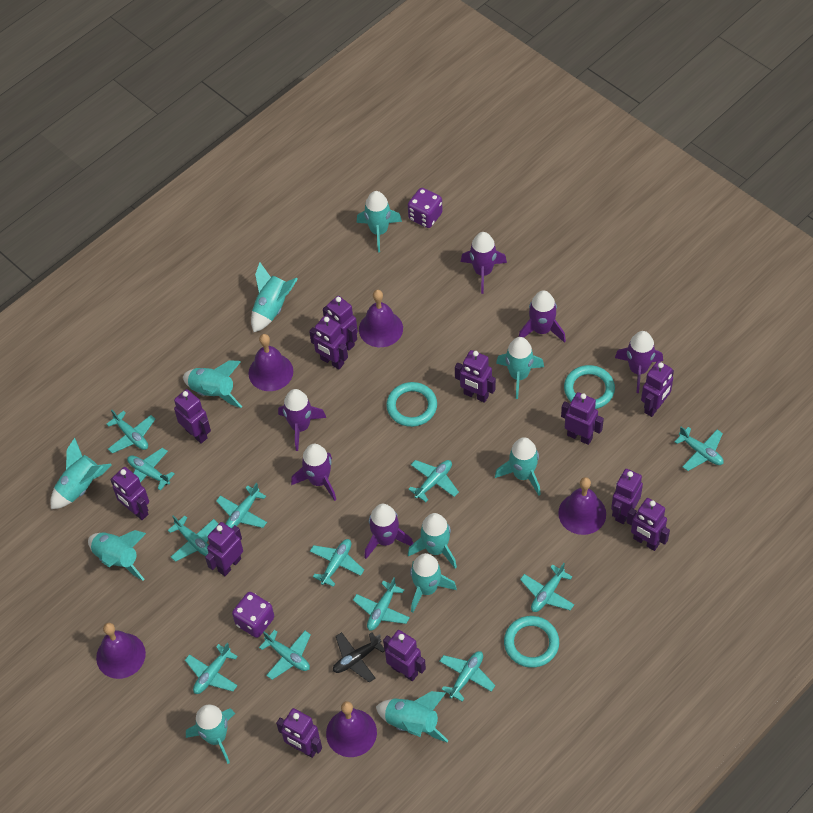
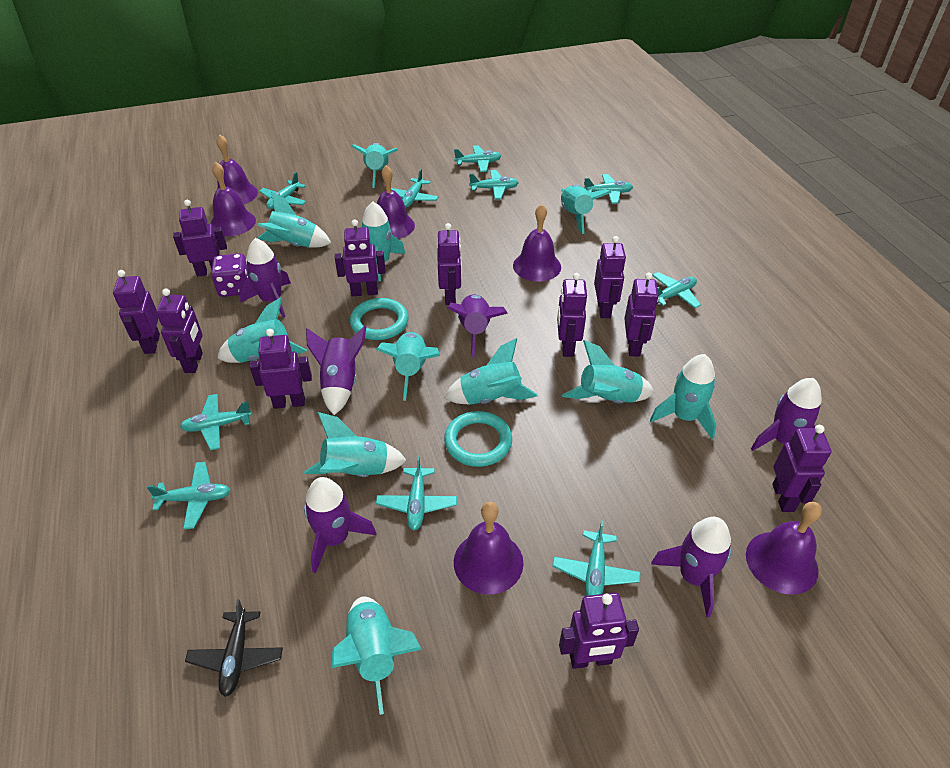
purple bell: [96,623,146,679] [248,334,293,391] [326,701,377,757] [359,290,403,347] [558,477,606,535] = 5 -> [210,162,256,236] [216,135,258,204] [377,165,415,239] [454,502,523,595] [513,204,561,282] [746,502,822,595] = 6
purple dice: [232,592,274,638] [408,188,443,228] = 2 -> [211,253,249,297] = 1
purple robot: [110,467,149,520] [174,389,211,444] [205,522,243,576] [276,708,322,758] [309,316,348,369] [323,296,358,351] [383,630,426,681] [455,350,496,403] [561,392,604,445] [611,469,643,524] [626,498,670,551] [641,361,674,417] = 12 -> [113,270,160,354] [156,288,203,373] [173,200,227,277] [250,329,312,409] [335,219,386,296] [437,223,462,305] [557,273,587,357] [559,593,639,669] [594,236,626,318] [624,272,659,357] [772,425,832,512] = 11
turquoise plane: [106,410,155,453] [127,448,175,491] [168,515,218,562] [185,643,238,694] [216,483,267,528] [259,630,311,680] [310,539,364,587] [353,577,410,630] [408,460,459,502] [439,651,495,702] [520,563,575,612] [674,427,724,471] = 12 -> [146,462,231,530] [180,394,252,450] [259,172,306,209] [376,456,457,530] [391,169,439,207] [454,145,501,172] [469,170,519,199] [552,520,640,596] [583,174,633,204] [652,272,701,308] = 10
turquoise ring: [386,382,437,427] [504,616,559,668] [564,365,615,409] = 3 -> [350,298,408,340] [444,411,512,467] = 2

